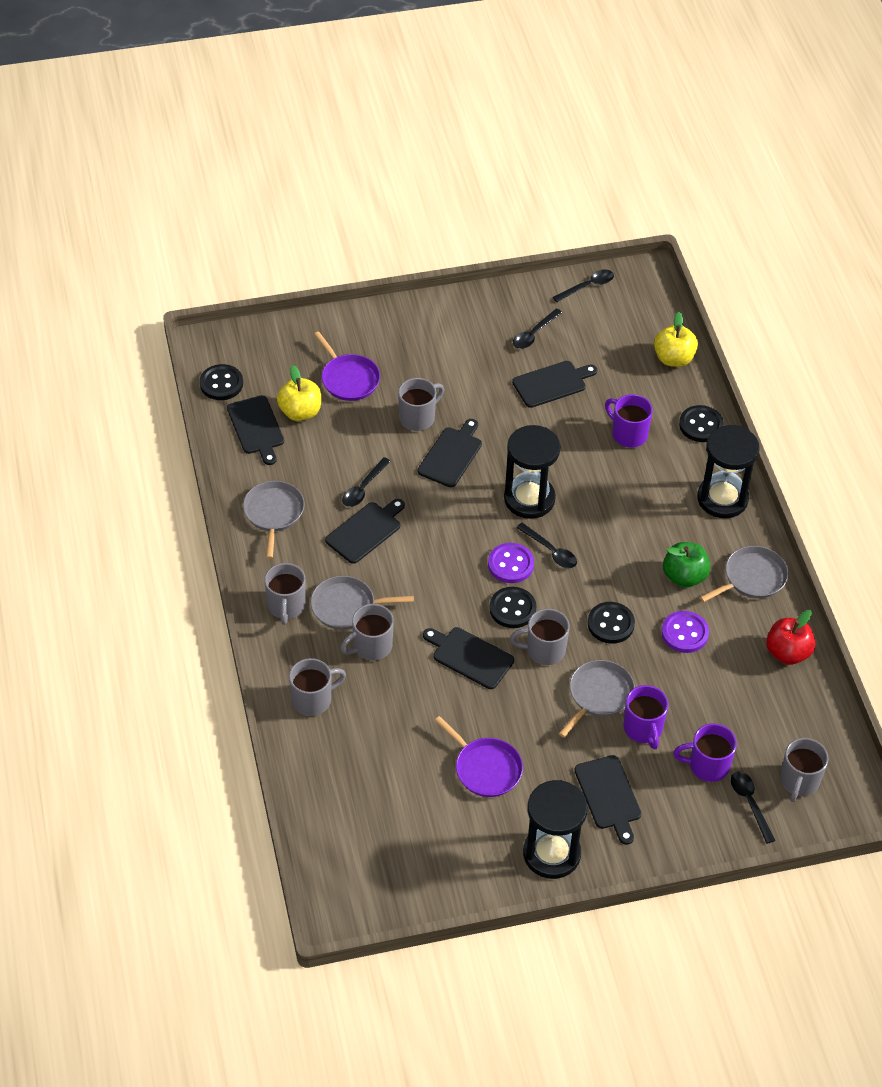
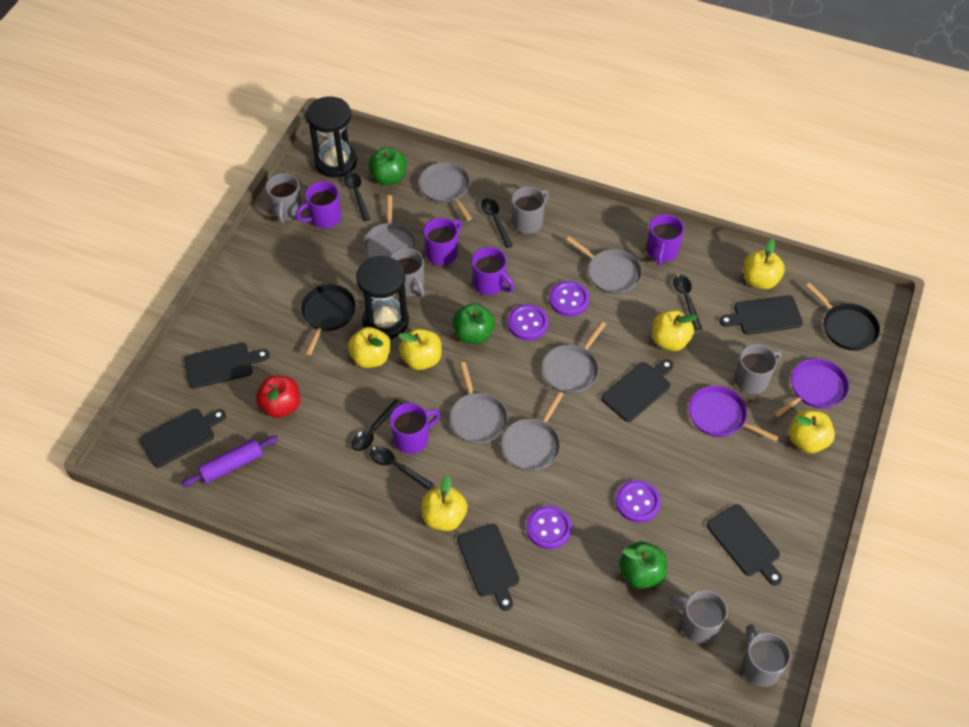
black button: [200,364,243,400] [489,587,536,628] [588,602,635,644] [679,405,724,442] = 4 -> none = 0
black hourglass: [504,425,560,519] [523,780,588,879] [697,425,760,518] = 3 -> [306,96,357,177] [356,256,409,339] = 2
black pan: none = 0 -> [301,284,356,356] [806,283,880,350] = 2
green apple: [663,542,711,588] = 1 -> [368,147,407,185] [453,303,495,344] [619,542,667,589] = 3
grey pan: [243,481,305,559] [310,576,414,630] [559,660,635,737] [700,546,788,602] = 4 -> [363,195,417,258] [419,162,472,221] [450,362,508,444] [501,391,564,471] [542,322,606,394] [566,236,642,294] = 6
purple button: [488,543,534,583] [662,611,709,653] = 2 -> [508,304,549,340] [526,506,572,549] [549,281,590,317] [616,480,661,523] = 4
purple mug: [605,394,653,448] [623,685,669,749] [673,723,737,782] = 3 -> [296,181,341,228] [390,403,440,454] [423,218,462,266] [471,247,514,295] [647,214,684,265] = 5
purple rolling pin: none = 0 -> [181,436,278,487] = 1
yellow apple: [277,365,321,421] [654,312,698,367] = 2 -> [348,327,391,368] [398,329,442,370] [421,475,467,531] [652,310,697,351] [743,239,785,289] [789,410,835,453] = 6

